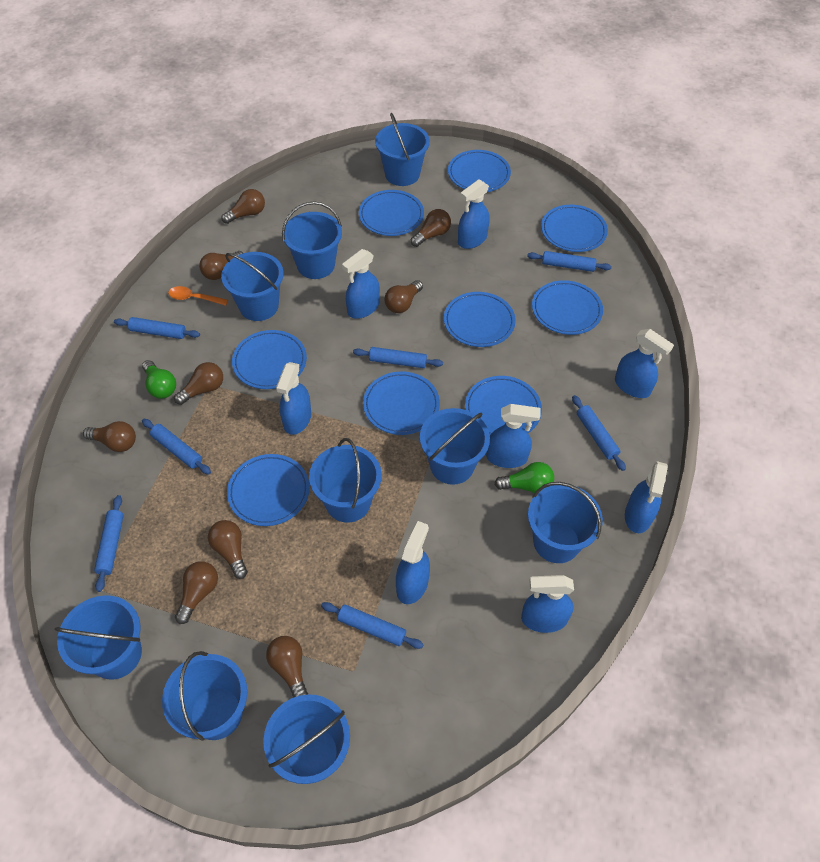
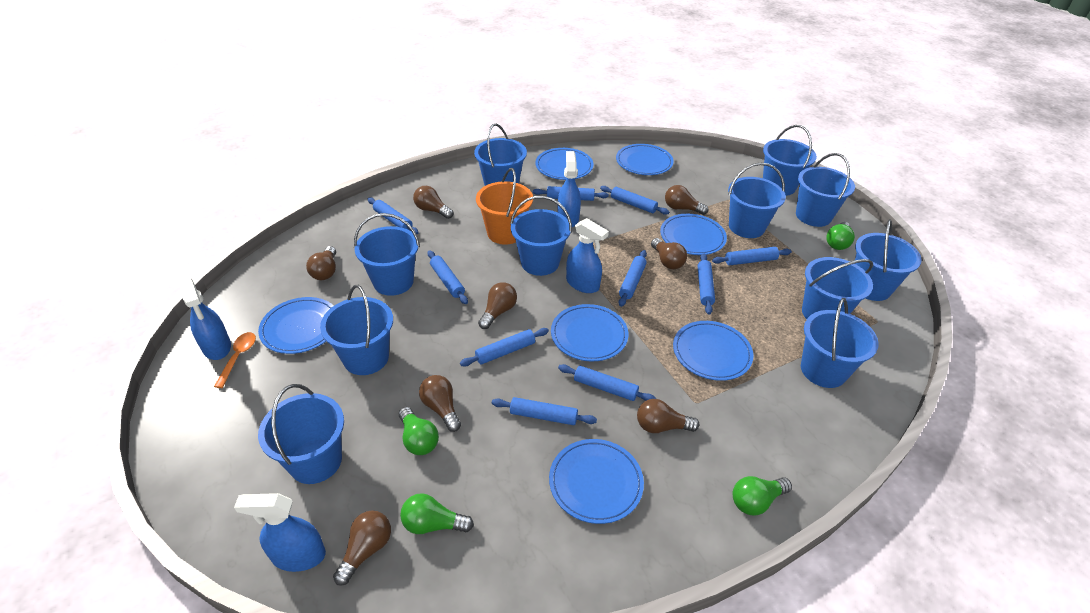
blue bucket: [54,595,142,680] [162,651,247,741] [221,252,284,321] [263,695,350,784] [282,201,342,279] [309,438,382,523] [375,113,430,186] [420,408,490,485] [528,482,603,563] = 9 -> [258,384,344,484] [320,285,393,375] [354,213,420,296] [474,123,527,186] [510,196,572,276] [728,163,786,238] [763,125,817,196] [796,153,855,227] [801,298,879,388] [802,257,873,319] [855,219,922,301] = 11
blue plate: [227,454,310,526] [232,330,307,389] [359,190,424,236] [363,371,440,435] [444,292,516,347] [448,150,511,192] [465,376,542,435] [532,280,603,335] [541,205,608,252] = 9 -> [258,297,334,354] [535,148,593,180] [549,439,644,524] [551,304,628,362] [616,144,674,175] [660,214,727,255] [673,321,753,381] = 7
blue rolling pin: [94,495,124,592] [114,317,200,339] [142,419,211,474] [321,602,424,649] [353,347,443,368] [527,251,612,272] [572,395,626,471] = 7 -> [368,197,419,234] [428,250,468,304] [460,328,549,367] [492,397,597,425] [533,186,609,201] [558,364,656,401] [600,186,669,215] [618,250,647,307] [698,253,715,315] [712,247,792,265] = 10
blue spray bottle: [276,362,311,435] [342,249,380,319] [396,521,430,604] [458,179,490,249] [486,404,540,468] [521,575,574,633] [615,329,674,398] [625,461,668,533] = 8 -> [179,278,231,360] [234,493,326,572] [558,151,581,227] [566,218,609,293] = 4
brown light bulb: [83,421,136,452] [174,362,223,405] [175,561,218,624] [199,251,243,280] [208,520,248,579] [221,189,265,224] [266,636,308,697] [384,280,423,313] [411,209,451,247] = 9 -> [306,246,336,280] [333,510,391,586] [413,186,453,219] [419,375,461,432] [478,282,517,329] [637,399,699,433] [651,238,687,269] [665,185,709,215] = 8
green light bulb: [142,360,176,399] [494,462,554,493] = 2 -> [399,407,439,455] [400,493,474,534] [733,476,792,516] [826,222,855,250] = 4
orange bucket: none = 0 -> [476,168,533,245] = 1

